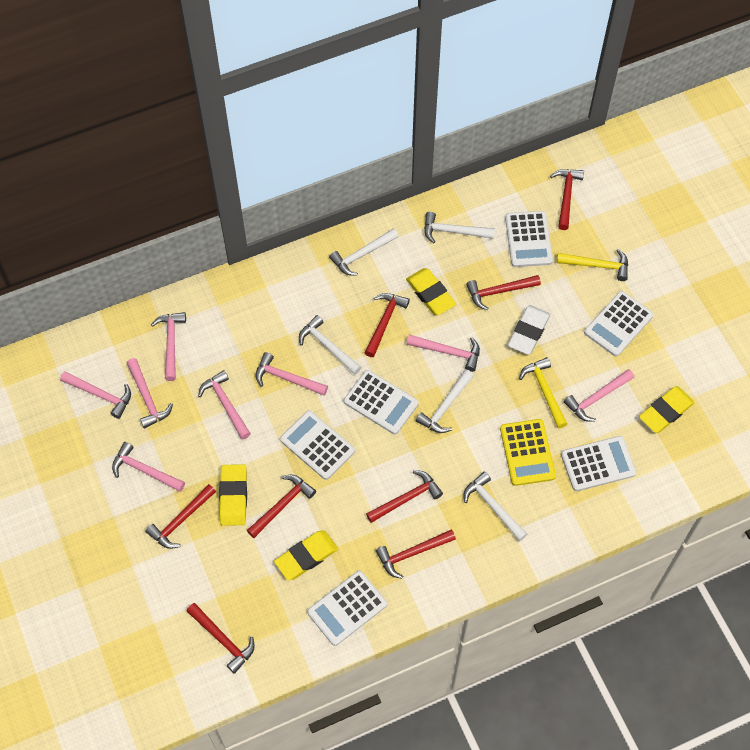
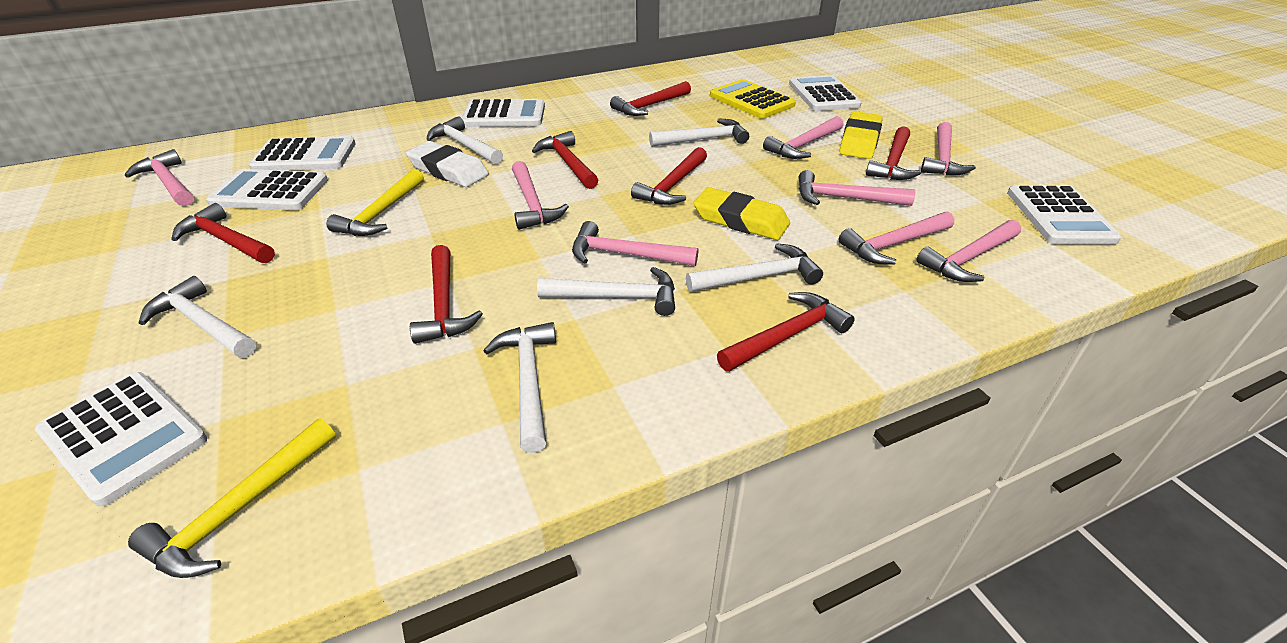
red hammer: [146,484,216,549] [187,603,255,674] [247,475,316,538] [364,293,410,357] [366,470,443,523] [376,529,456,579] [466,275,541,310] [550,169,584,230] = 8 -> [171,203,275,263] [410,245,483,344] [532,131,598,189] [610,81,691,116] [631,147,707,205] [717,292,855,372] [866,126,921,180] = 7
white hammer: [299,315,361,375] [329,228,399,276] [416,369,474,433] [424,212,495,243] [463,472,527,541] = 5 -> [139,276,256,358] [426,116,503,164] [483,322,556,453] [537,267,675,316] [649,119,749,147] [686,243,823,292] = 6
yellow eraser: [219,464,247,526] [274,530,338,580] [406,268,456,315] [639,386,695,433] = 4 -> [693,187,790,240] [840,111,883,159] = 2

